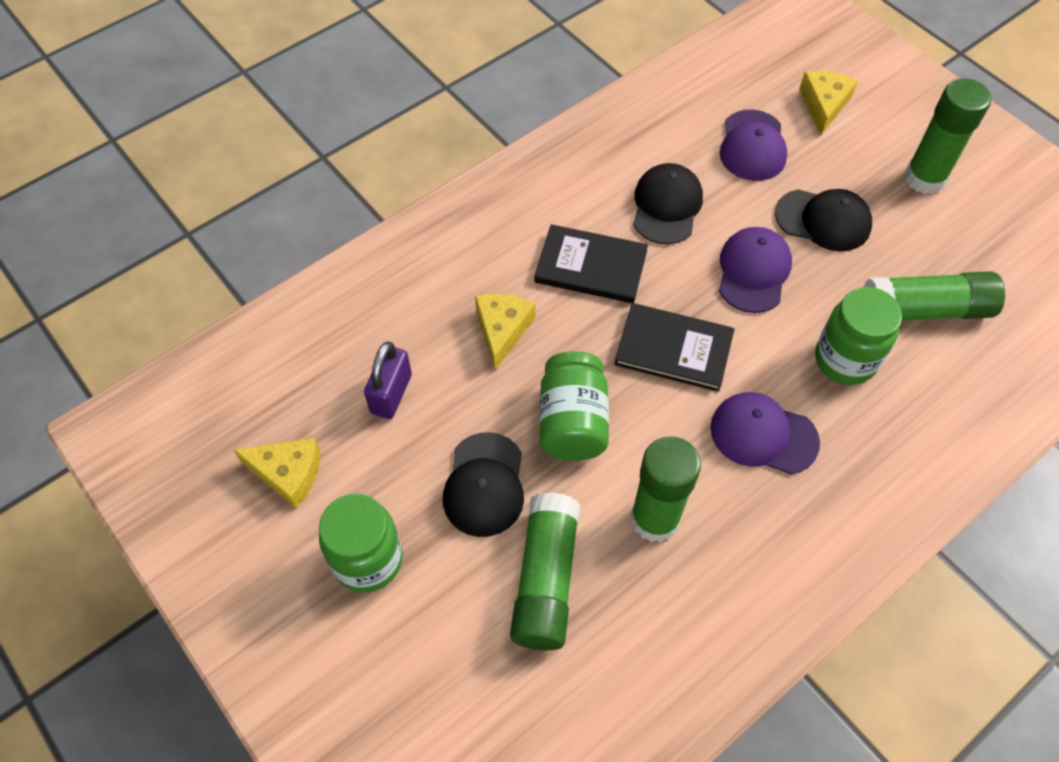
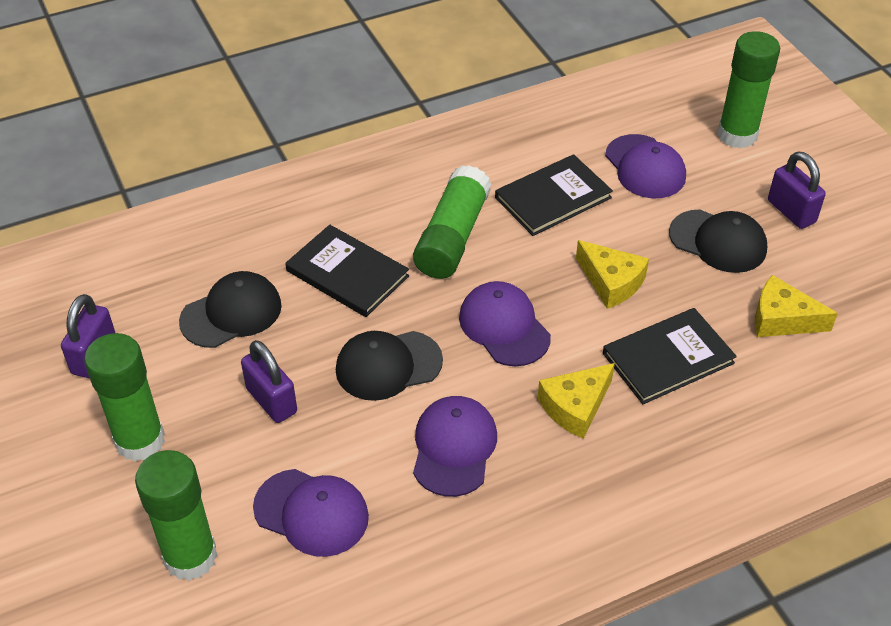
black book: [534,224,648,303] [614,303,734,392] = 2 -> [285,225,409,317] [495,154,613,236] [603,308,737,404] = 3
green jar: [319,493,403,593] [539,351,609,461] [815,287,902,385] = 3 -> none = 0
purple cap: [710,392,820,474] [719,227,792,313] [720,110,787,181] = 3 -> [253,469,369,557] [413,396,497,497] [459,281,551,366] [605,134,686,198] = 4
purple padlock: [364,342,412,419] = 1 -> [61,294,115,378] [241,340,297,423] [768,151,826,229] = 3

